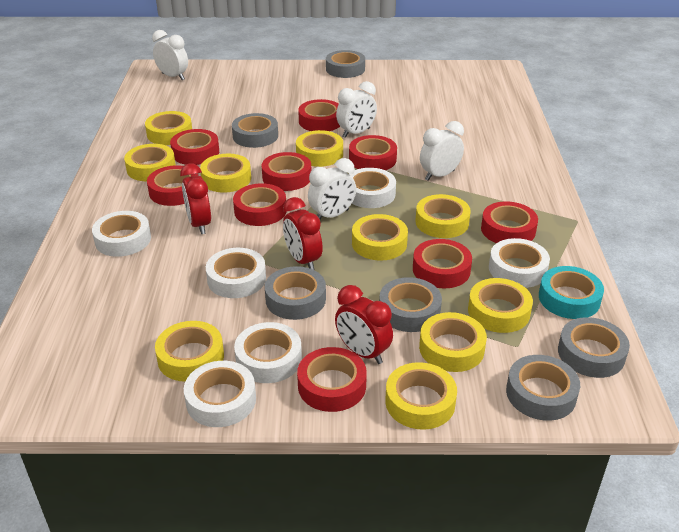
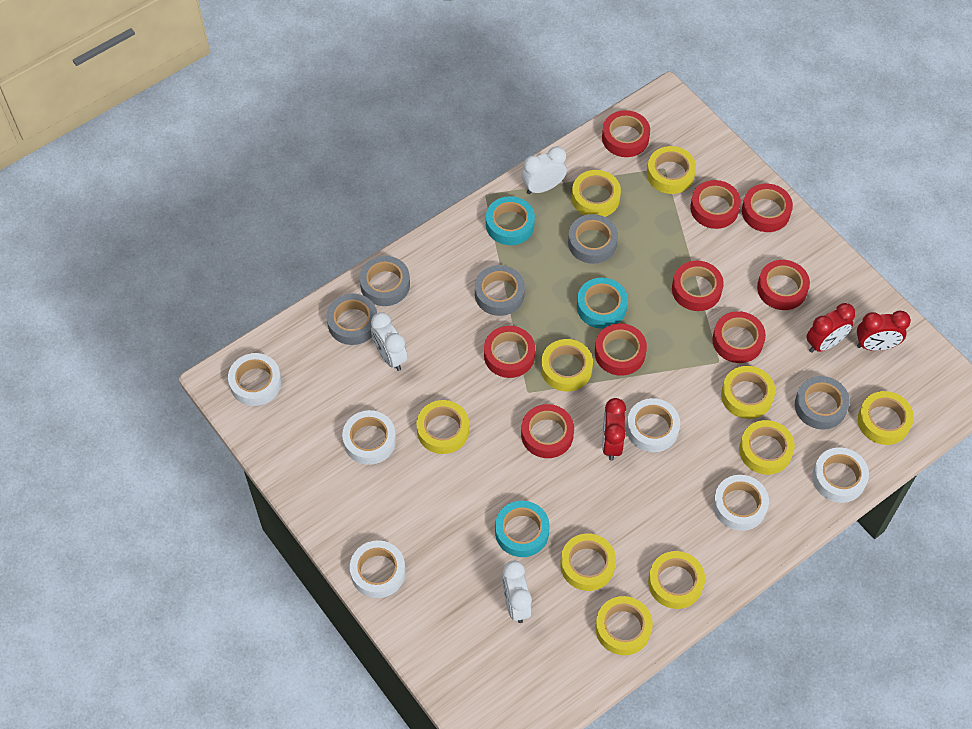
grey tape: [232,113,278,148] [265,266,326,320] [326,50,365,78] [379,277,442,332] [506,355,580,421] [558,317,630,378] = 6 -> [326,294,377,345] [360,256,410,306] [475,265,525,316] [568,214,618,264] [795,376,850,430] = 5
turquoise tape: [539,266,604,319] = 1 -> [486,196,535,245] [495,501,550,557] [577,278,628,329] = 3
white clock: [152,30,188,80] [308,158,356,219] [336,81,377,138] [420,121,464,181] = 4 -> [371,312,408,371] [502,561,532,623] [522,146,567,194] = 3

